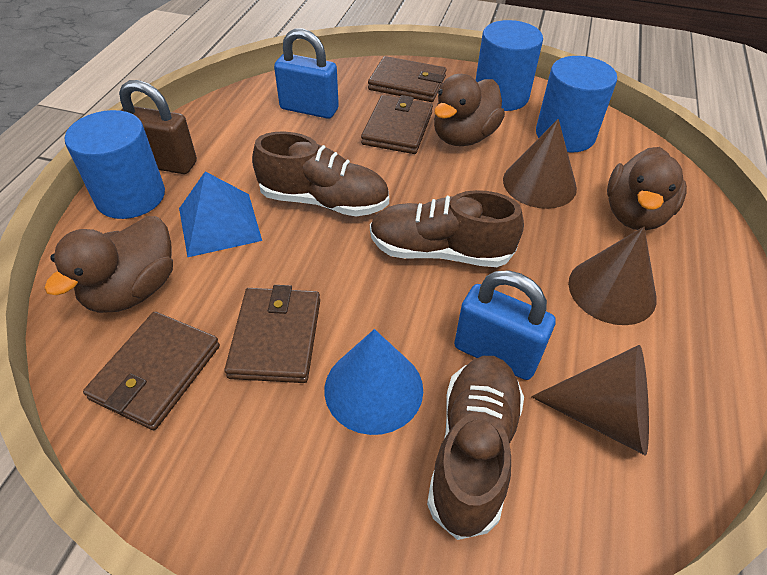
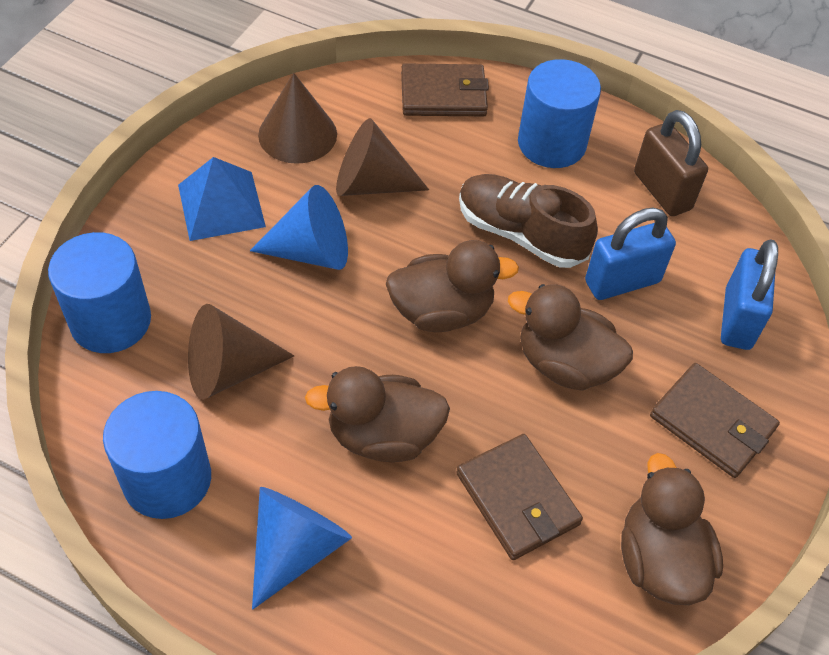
blue cone: [324,329,423,435] = 1 -> [250,185,348,270] [252,487,352,610] = 2
brown duck: [44,216,173,313] [434,74,505,146] [607,147,687,230] = 3 -> [305,366,450,462] [386,240,519,332] [508,284,633,391] [621,453,723,605] = 4
brown shoe: [252,131,389,216] [370,190,524,267] [427,356,524,540] = 3 -> [459,174,598,268] = 1
brown wallet: [83,312,220,430] [224,285,320,383] [361,95,433,154] [368,56,446,102] = 4 -> [401,63,489,116] [456,434,583,560] [650,363,780,478] = 3

